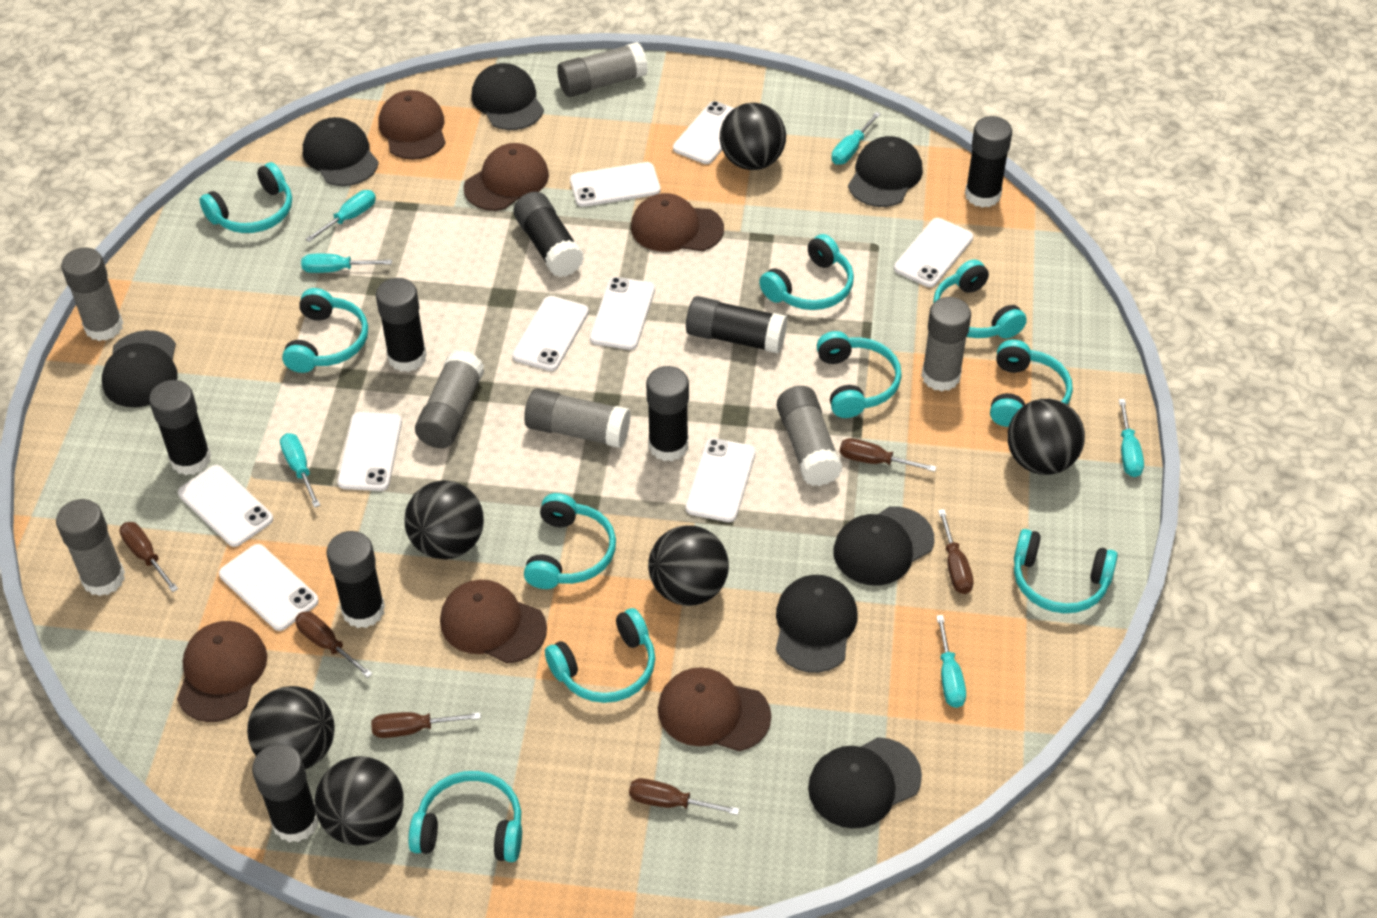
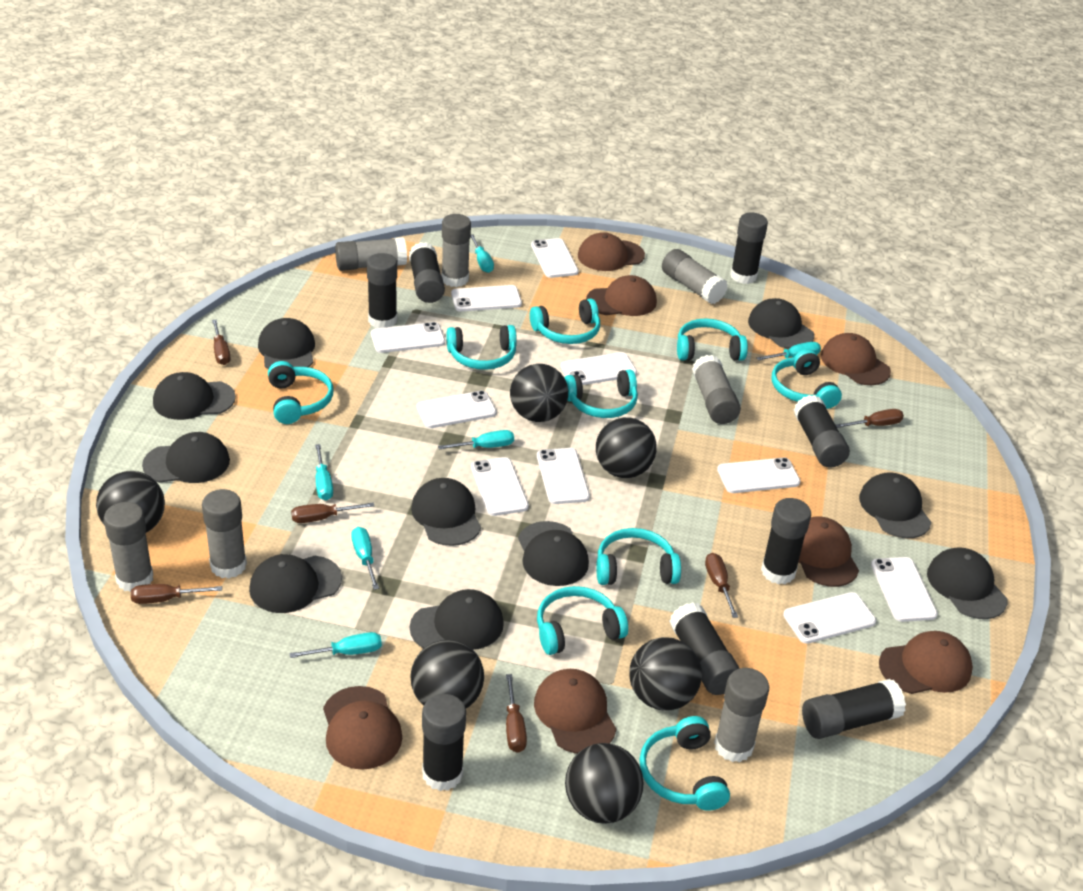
black cap: [102,330,178,407] [303,117,379,186] [471,63,544,130] [776,575,858,673] [808,737,922,828] [833,507,934,586] [848,136,923,207] = 7 -> [142,432,230,483] [153,372,236,420] [249,554,342,613] [258,318,315,369] [410,589,504,650] [411,478,481,546] [518,521,589,586] [748,298,814,349] [859,472,931,538] [927,547,1007,619] = 10
brown cap: [177,621,267,722] [379,90,446,160] [440,580,547,664] [463,143,549,211] [631,193,724,252] [658,667,772,751] = 6 -> [323,686,402,770] [534,669,616,754] [578,232,645,271] [586,275,657,316] [798,516,859,587] [821,333,891,385] [879,631,973,694] = 7
turquoise headphones: [199,162,292,233] [282,288,368,373] [408,771,522,862] [524,493,616,589] [545,608,655,703] [759,234,854,310] [817,331,902,418] [933,259,1027,339] [990,340,1073,427] [1014,529,1118,613] = 10 -> [268,361,333,424] [446,325,517,370] [530,299,600,344] [537,586,628,655] [565,370,638,418] [596,528,681,585] [639,716,730,811] [677,318,748,361] [772,349,842,409] = 9
white phone: [178,465,273,547] [219,544,319,631] [337,412,402,491] [512,296,589,371] [570,162,661,207] [590,277,655,350] [673,101,734,164] [686,438,756,522] [894,218,973,287] = 9 -> [371,322,445,353] [417,391,497,428] [451,285,522,312] [471,457,529,516] [531,238,579,278] [537,448,590,504] [561,352,637,385] [717,458,801,493] [783,592,876,644] [871,557,938,622] = 10

